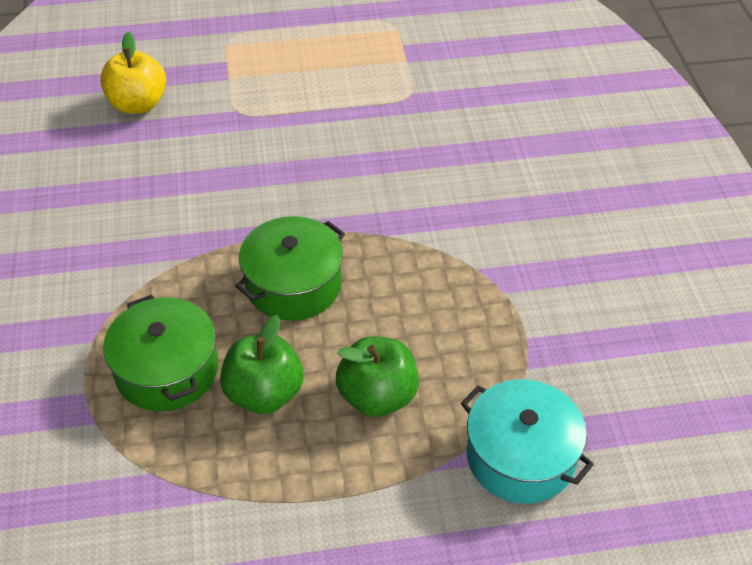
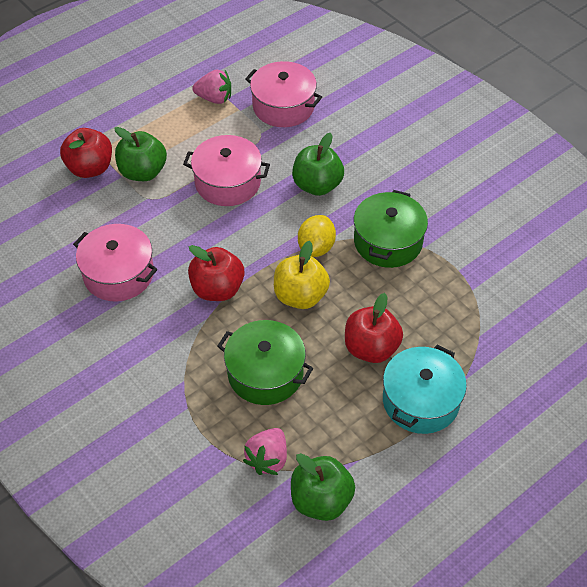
green apple: [220,315,303,414] [336,336,419,417] = 2 -> [115,127,167,181] [291,453,355,521] [292,133,344,196] = 3
pink pot: none = 0 -> [73,224,157,302] [183,135,270,206] [245,61,322,127] = 3
pink strawberry: none = 0 -> [192,70,231,104] [243,428,287,475] = 2
red apple: none = 0 -> [60,128,112,178] [188,245,245,301] [345,293,403,363] = 3
yellow lemon: none = 0 -> [298,215,336,257] = 1

